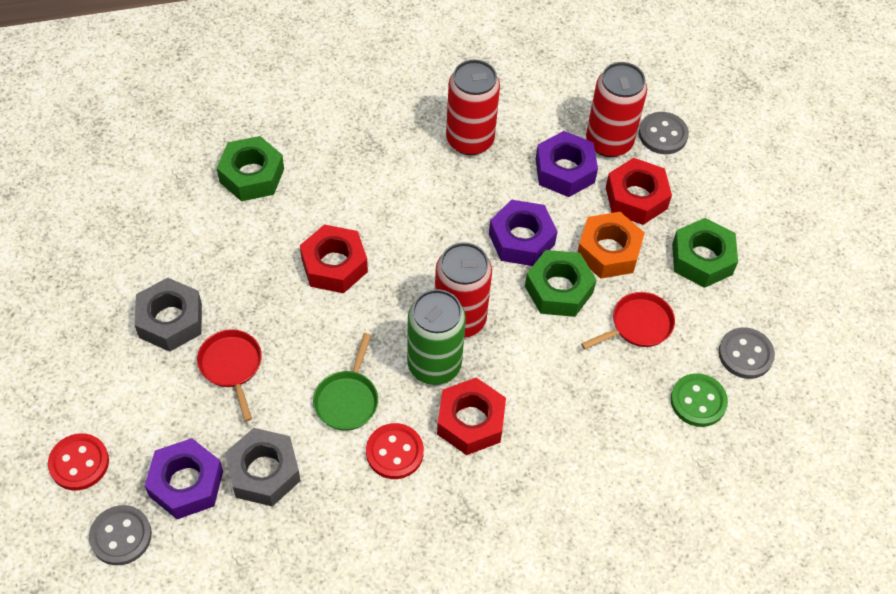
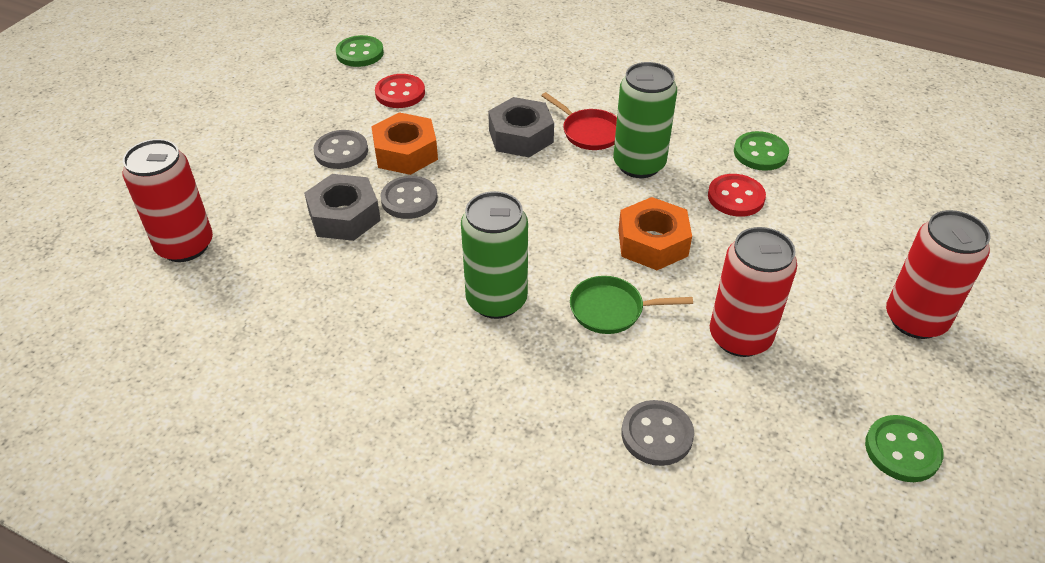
green button: [671,373,728,427] = 1 -> [336,35,384,67] [734,131,789,171] [865,415,943,482] = 3
green can: [407,289,466,385] = 1 -> [461,191,528,319] [613,62,677,178] = 2
green nut: [217,136,284,201] [525,250,596,317] [672,218,738,288] = 3 -> none = 0
orange nut: [577,212,645,279] = 1 -> [371,112,438,175] [618,197,692,270] = 2
purple nut: [145,438,223,519] [489,200,558,266] [536,131,598,197] = 3 -> none = 0
red nut: [300,224,368,293] [437,378,506,455] [606,158,672,225] = 3 -> none = 0
red pan: [197,329,262,422] [581,292,675,349] = 2 -> [541,92,617,150] = 1

